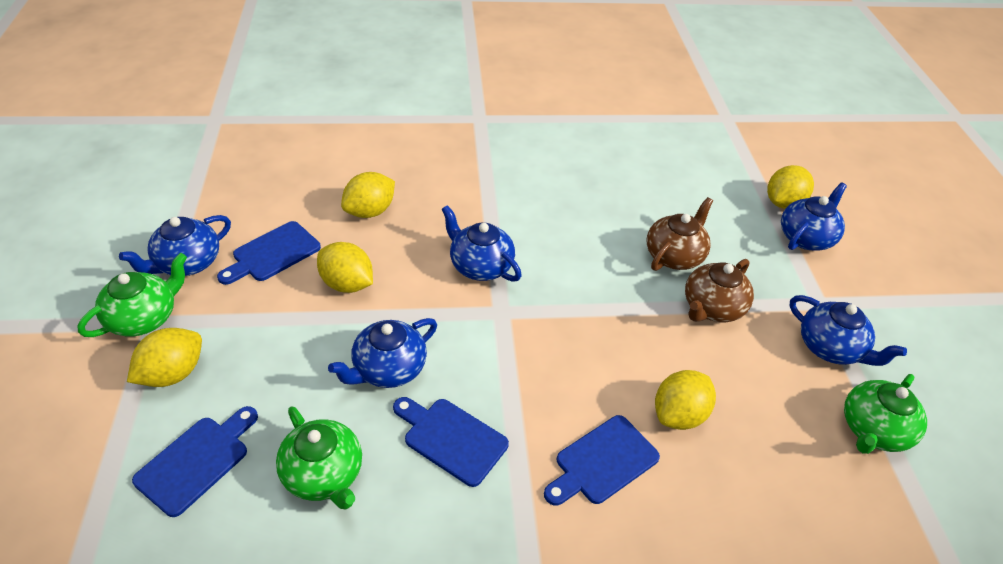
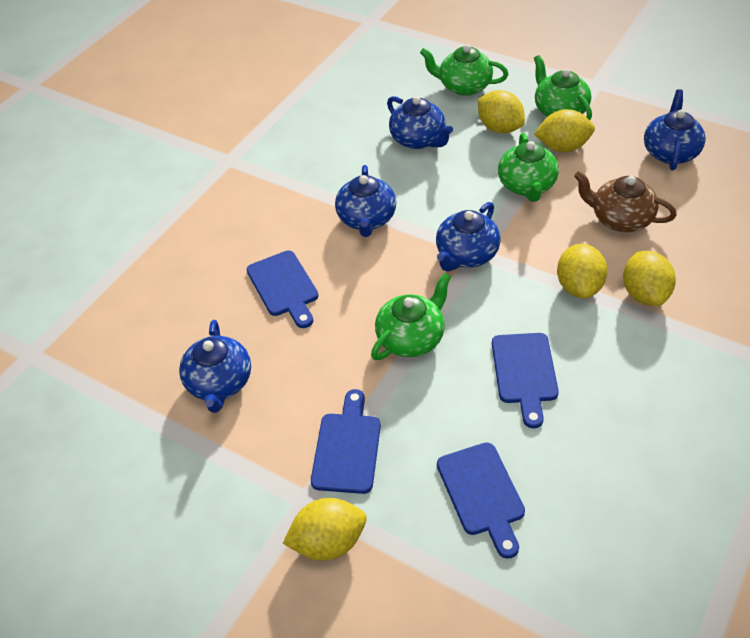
brown teapot: [647,197,713,271] [685,259,754,322] = 2 -> [574,171,677,232] = 1
green teapot: [77,253,187,337] [276,406,362,509] [844,374,927,454] = 3 -> [371,273,451,360] [420,44,508,96] [498,133,559,202] [534,55,592,120] = 4

